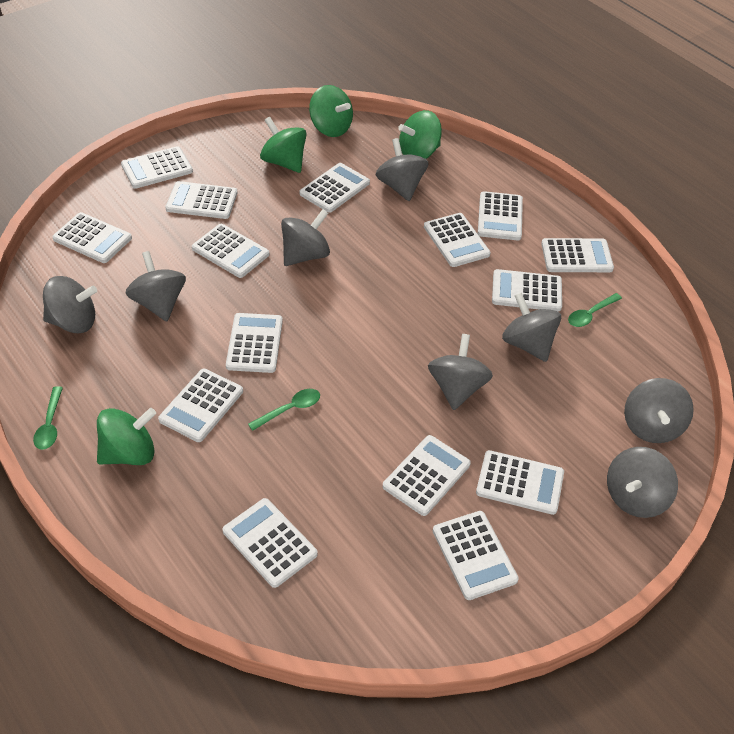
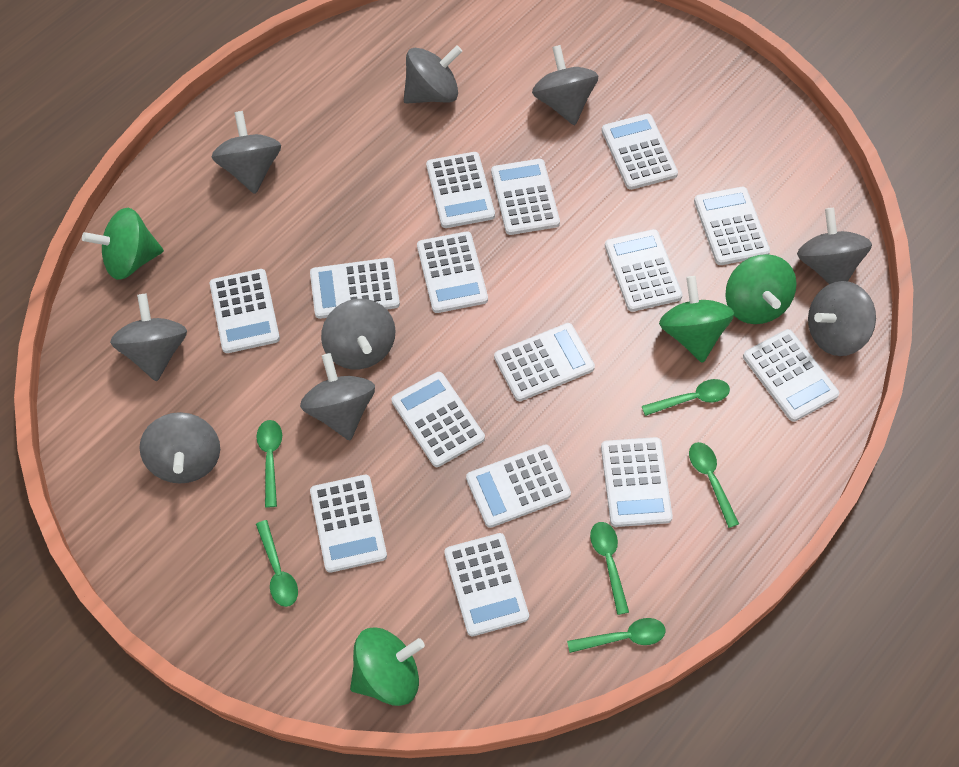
green spoon: [33,386,63,450] [248,389,320,431] [568,293,622,327] = 3 -> [256,520,298,607] [257,420,282,508] [567,618,665,653] [590,522,629,615] [642,379,730,416] [689,442,739,528] = 6
grey spinning top: [43,276,97,333] [125,251,186,321] [281,209,330,266] [376,138,429,201] [428,334,493,410] [502,293,561,362] [607,447,678,518] [624,378,694,443] = 8 -> [110,294,187,381] [139,412,220,484] [212,111,281,194] [300,353,375,440] [321,299,396,369] [404,45,462,104] [532,45,598,125] [797,208,872,284] [808,281,876,356] = 9

